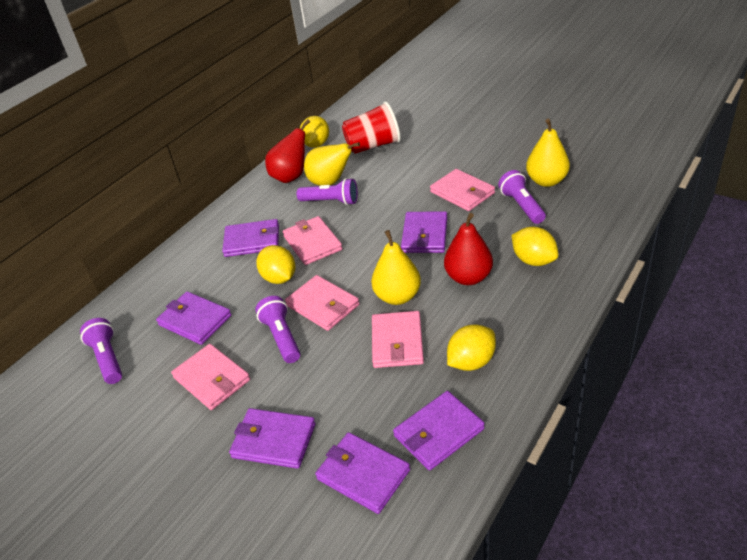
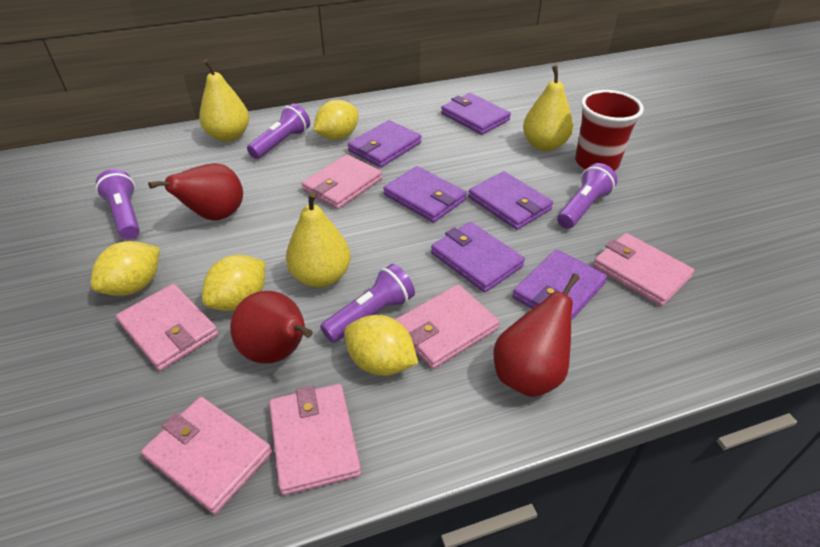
pink wallet: [171,344,250,410] [283,216,343,265] [285,275,359,331] [372,311,424,368] [430,169,495,211] = 5 -> [116,284,219,371] [141,397,272,514] [269,384,361,495] [302,154,382,209] [395,285,500,369] [593,233,694,306] = 6
red pear: [265,119,310,183] [444,213,493,285] = 2 -> [148,163,243,221] [230,291,313,363] [493,274,580,397] = 3

